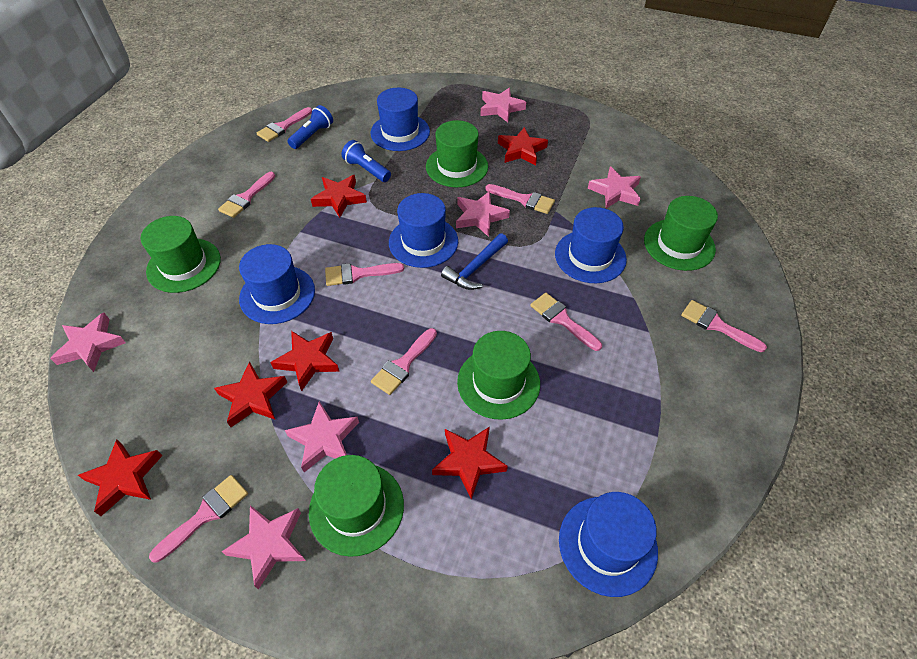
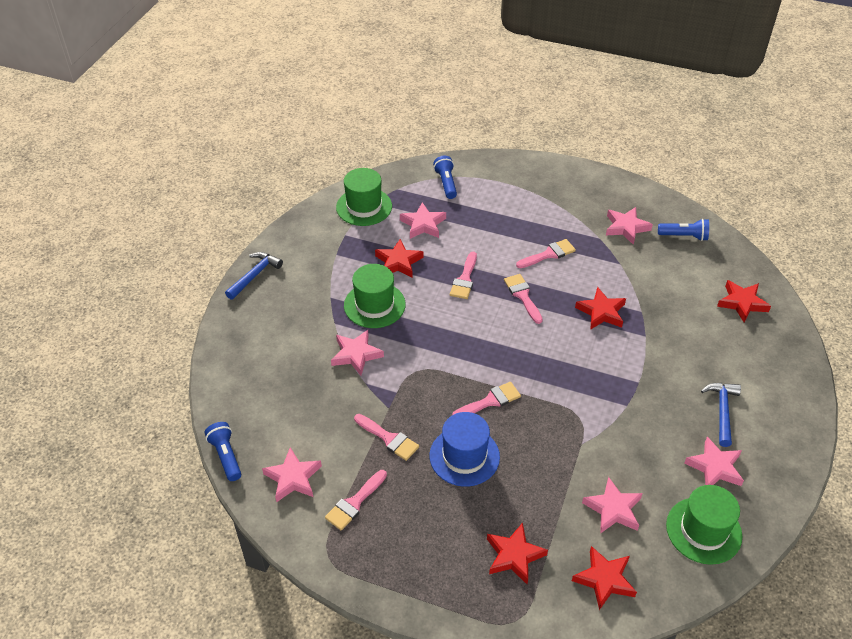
blue flashlight: [288,105,333,149] [342,140,391,182] = 2 -> [205,422,241,481] [433,156,457,199] [658,219,709,241] = 3
blue hammer: [441,233,508,290] = 1 -> [225,252,283,300] [701,383,741,447] = 2
blue hat: [239,244,315,324] [371,88,430,151] [389,193,458,268] [555,207,627,283] [559,492,658,597] = 5 -> [430,412,500,487] = 1
green hat: [141,216,221,293] [309,455,404,557] [426,120,488,187] [457,331,540,420] [644,196,718,271] = 5 -> [336,168,392,226] [344,264,406,328] [666,485,742,565] = 3
pink brush: [149,475,248,563] [218,172,275,218] [257,107,312,142] [325,263,404,286] [371,328,437,395] [486,184,555,214] [530,293,602,351] [681,300,767,352] = 8 -> [325,470,387,531] [354,414,419,461] [450,252,477,299] [452,382,521,415] [504,274,543,324] [516,239,576,268] = 6
red star: [78,439,162,516] [214,361,288,427] [270,331,340,391] [311,175,367,218] [432,427,508,499] [498,127,548,165] = 6 -> [375,239,423,278] [487,522,548,584] [572,546,637,610] [575,287,626,330] [717,280,771,322] = 5

